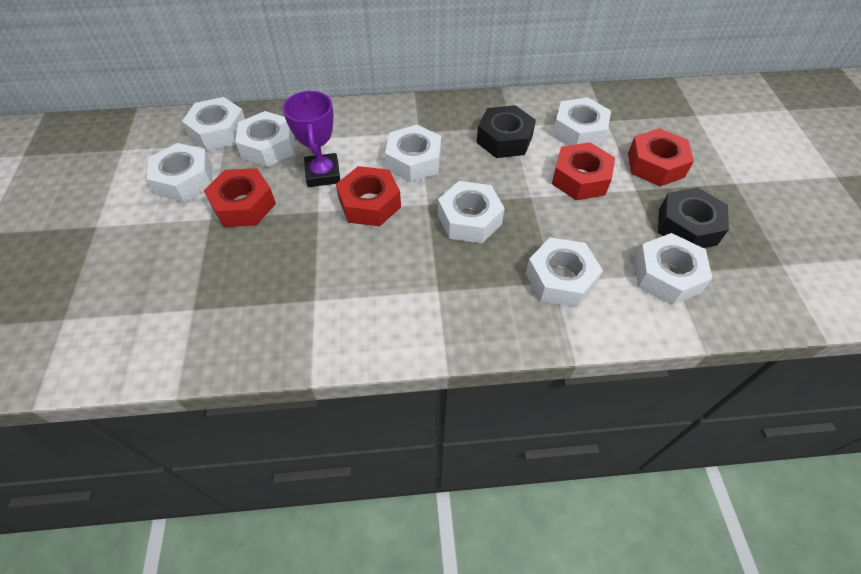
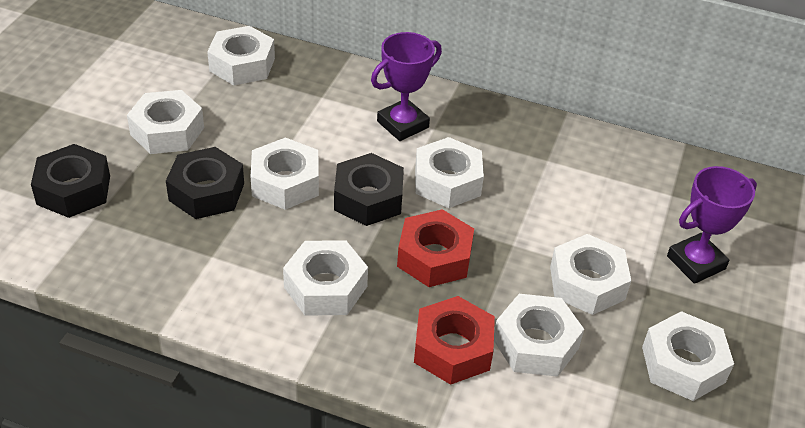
black nut: [476,105,536,158] [658,187,729,248] = 2 -> [31,144,110,218] [166,147,244,219] [334,153,404,226] = 3
purple trophy: [283,90,340,187] = 1 -> [371,32,442,141] [667,166,757,284] = 2
red nut: [204,168,276,227] [336,166,401,226] [552,142,615,200] [628,128,694,186] = 4 -> [397,209,474,287] [414,296,495,385] = 2

